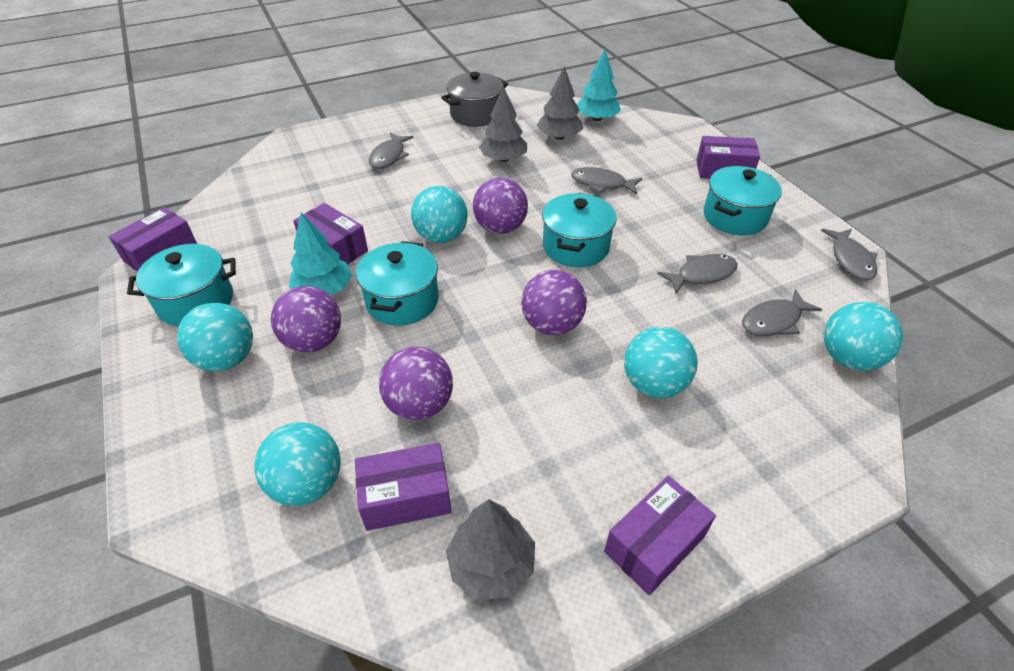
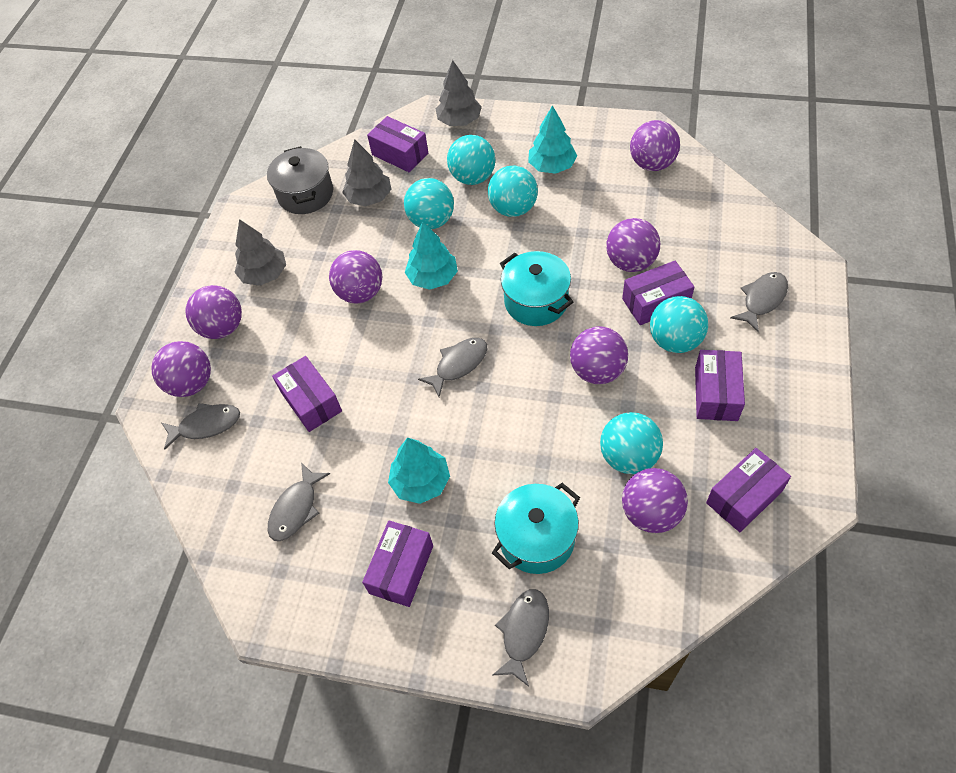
purple ball: [271,286,341,353] [379,347,453,420] [473,177,528,234] [521,270,587,335] = 4 -> [151,341,211,397] [186,285,242,339] [329,250,382,304] [570,326,628,384] [606,218,660,272] [622,468,688,533] [630,120,680,171] = 7
purple box: [109,207,197,272] [293,203,368,264] [355,443,452,531] [604,476,716,595] [696,136,760,179] = 5 -> [272,356,342,432] [362,520,433,607] [367,116,428,172] [622,261,694,325] [695,350,745,421] [706,448,791,532] = 6
turquoise pot: [127,244,236,327] [356,241,439,326] [542,193,617,267] [704,166,782,235] = 4 -> [492,483,580,574] [500,251,573,326] = 2
turquoise tree: [289,213,352,295] [577,50,621,121] = 2 -> [388,437,450,504] [405,221,458,290] [528,105,577,174] = 3

